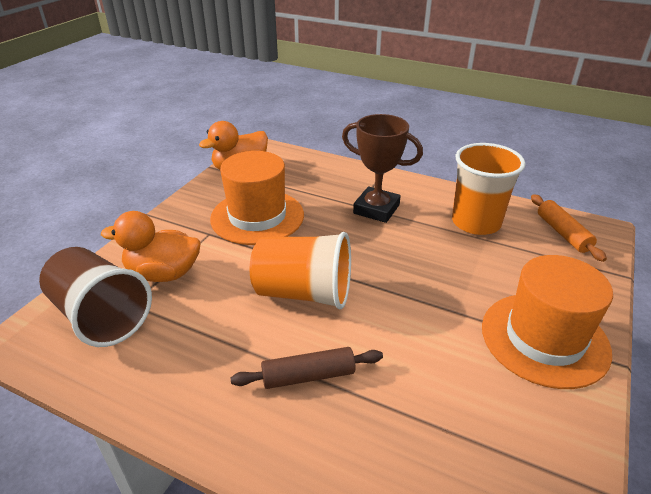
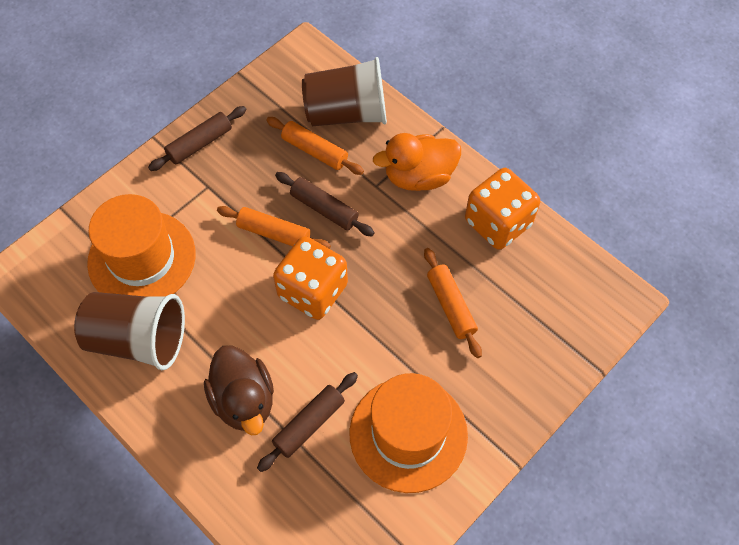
brown cup: [39,247,152,347] = 1 -> [74,292,185,371] [302,57,387,126] = 2
brown duck: none = 0 -> [204,346,274,435] = 1
brown rolling pin: [230,347,383,389] = 1 -> [148,106,247,171] [257,372,358,472] [275,172,375,236] = 3
brown trophy: [342,114,423,223] = 1 -> none = 0
orange cup: [250,232,351,310] [452,143,525,235] = 2 -> none = 0
orange dice: none = 0 -> [273,236,348,320] [465,168,540,250] = 2
orange duck: [101,211,200,282] [199,121,268,170] = 2 -> [373,133,461,191] = 1
orange rolling pin: [531,194,607,262] = 1 -> [217,206,331,249] [266,117,364,175] [424,248,482,358] = 3

